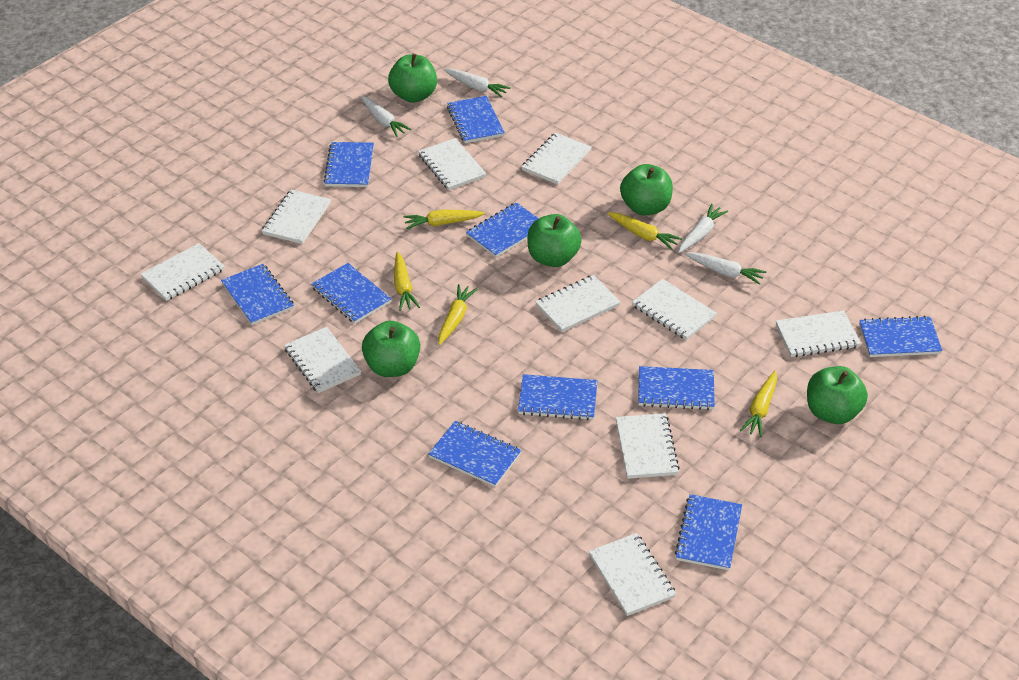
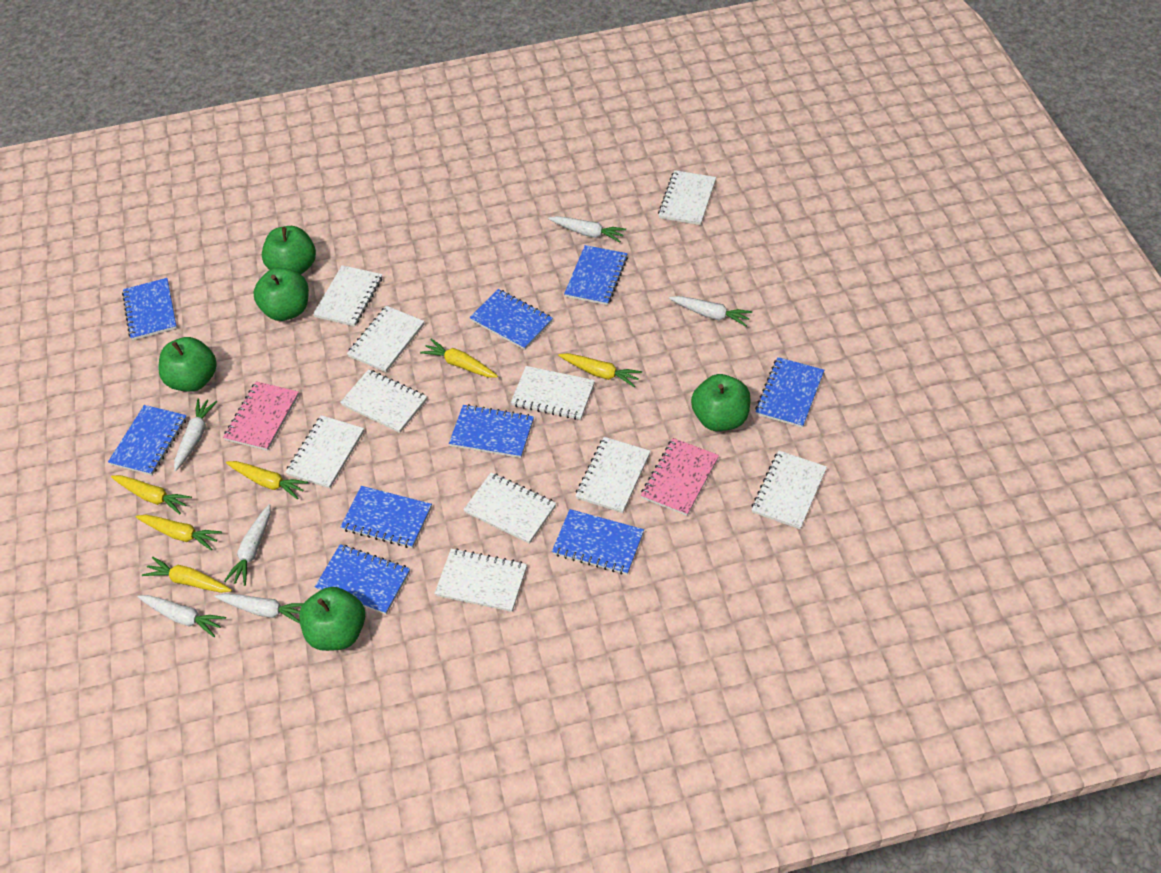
blue notebook: [221,264,294,325] [311,263,391,323] [324,142,374,187] [428,421,522,487] [447,96,505,143] [466,202,539,257] [518,374,598,420] [638,366,715,410] [675,494,742,570] [859,316,943,357] = 10 -> [108,405,187,475] [122,278,177,340] [315,544,410,614] [340,486,432,548] [449,404,534,458] [470,289,553,350] [552,509,644,575] [564,245,628,305] [755,357,824,428] = 9
pink notebook: none = 0 -> [223,381,299,451] [641,438,719,516] = 2
white carrot: [361,96,411,137] [444,69,511,98] [678,204,728,253] [684,252,767,285] = 4 -> [138,595,226,637] [174,398,217,471] [214,593,304,624] [224,504,270,586] [548,216,626,242] [669,296,752,327] = 6
yellow carrot: [394,252,420,311] [403,210,485,229] [438,284,477,345] [608,212,682,250] [740,371,777,437] = 5 -> [111,475,192,514] [136,515,222,550] [142,557,232,593] [226,461,309,499] [420,339,498,378] [558,353,642,387] = 6

